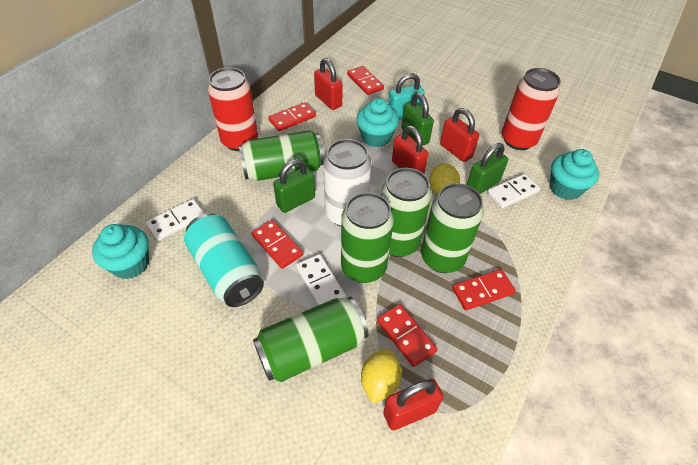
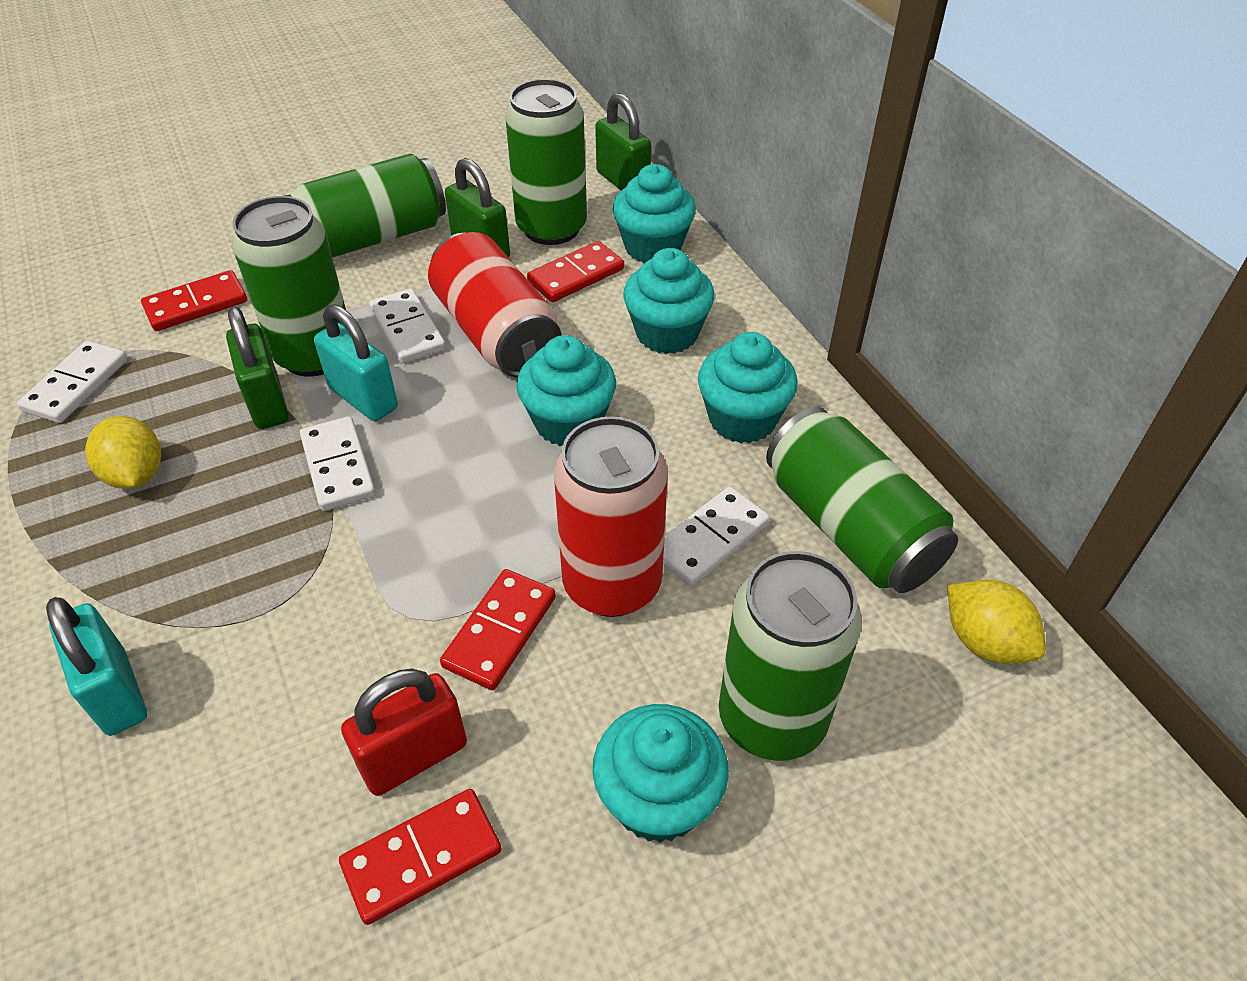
red domino: [251,220,303,269] [268,102,316,131] [347,66,384,95] [377,304,438,367] [452,269,516,310] = 5 -> [141,270,247,331] [339,789,502,925] [440,569,556,690] [527,241,624,302] = 4
red padlock: [314,58,343,110] [383,379,443,430] [392,125,428,174] [440,108,479,162] = 4 -> [341,669,467,796] = 1
turquoise can: [184,213,264,307] = 1 -> none = 0
turquoise cupcake: [92,224,149,279] [356,98,399,147] [550,149,599,200] = 3 -> [516,335,616,446] [593,704,729,843] [613,164,696,263] [623,248,715,354] [698,332,798,443] = 5
turquoise padlock: [388,73,425,120] = 1 -> [46,597,147,736] [314,304,398,421] = 2
white can: [323,139,371,226] = 1 -> none = 0
white domino: [146,199,205,241] [296,254,346,305] [487,174,540,208] = 3 -> [17,341,128,423] [300,416,376,511] [369,289,446,364] [663,486,770,586] = 4

